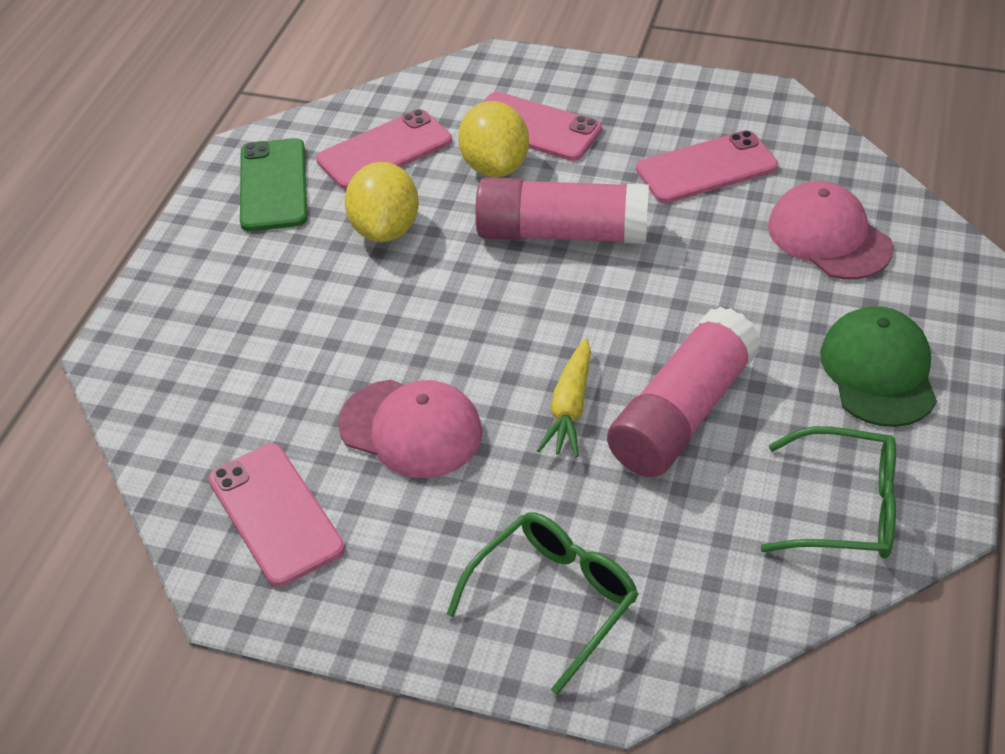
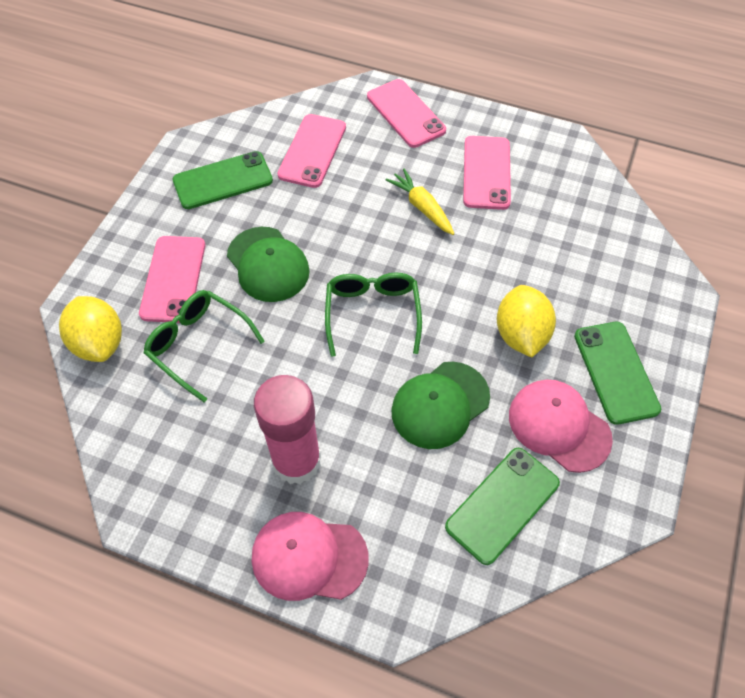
green cap: [820,306,937,427] = 1 -> [227,227,310,302] [391,362,490,449] = 2
green phone: [240,138,307,231] = 1 -> [172,151,273,209] [445,448,560,565] [574,322,661,425] = 3
pink glue stick: [475,177,649,244] [607,307,762,477] = 2 -> [254,375,321,484] = 1

